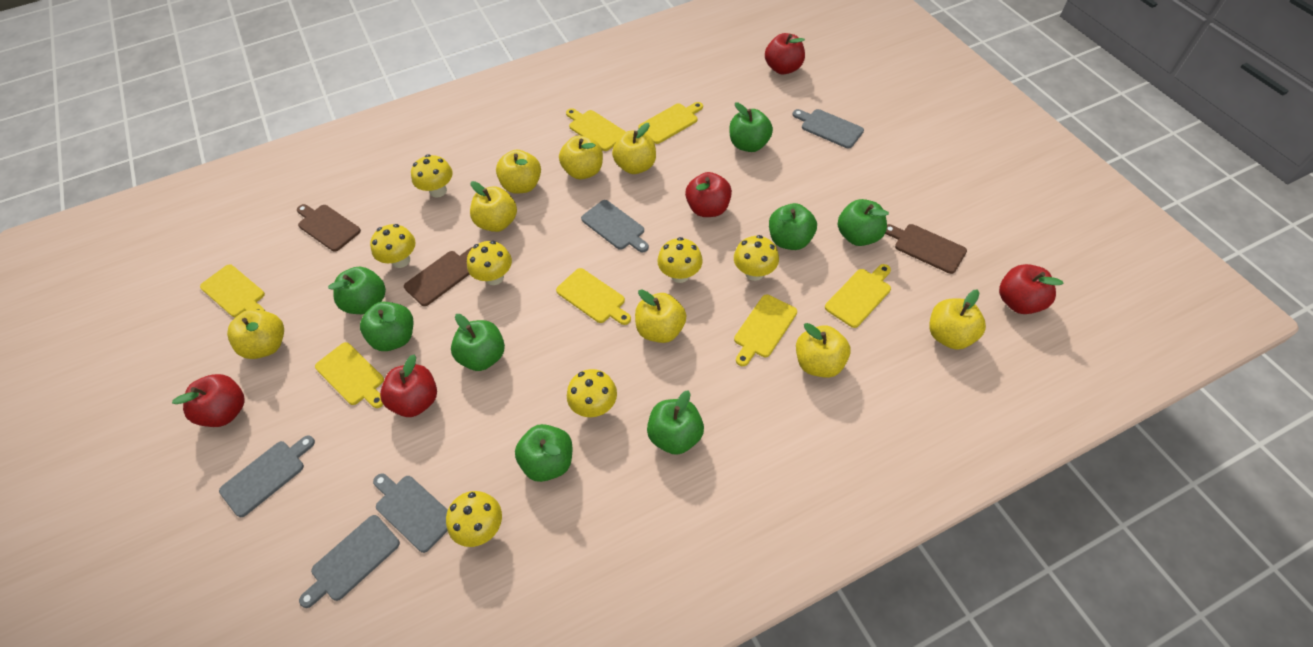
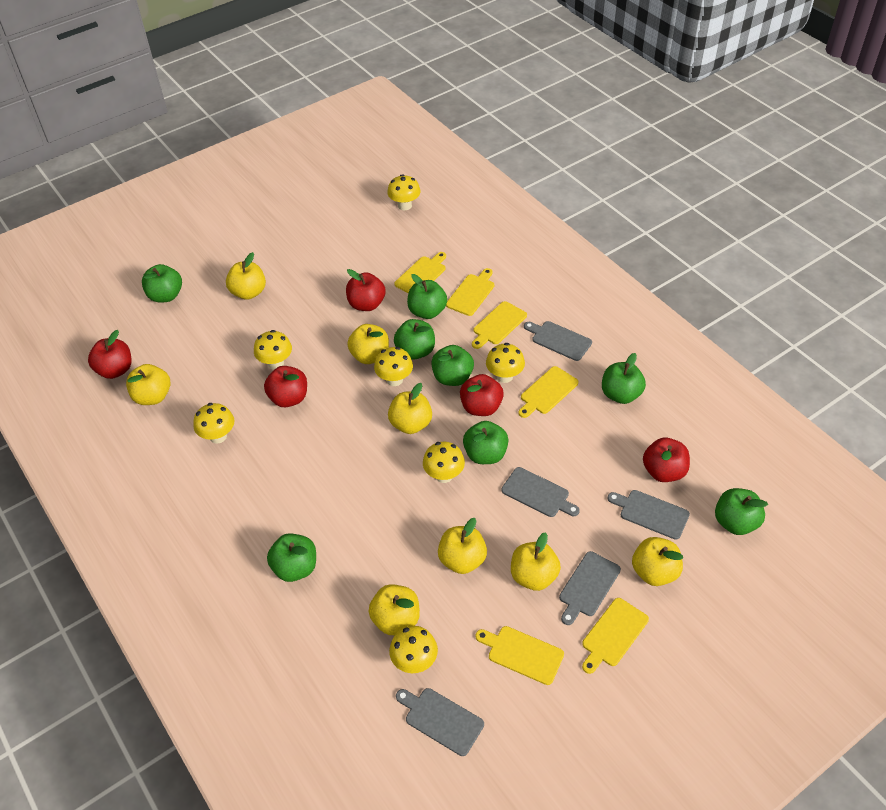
brown cutting board: [297,204,361,252] [404,247,473,306] [885,224,967,274] = 3 -> none = 0
yellow cutting board: [200,264,265,317] [315,342,384,408] [556,268,631,325] [566,108,626,151] [638,102,703,144] [734,294,797,366] [825,264,891,328] = 7 -> [394,252,446,293] [446,268,494,316] [472,301,527,349] [475,626,564,685] [518,366,579,418] [582,598,649,674] = 6

